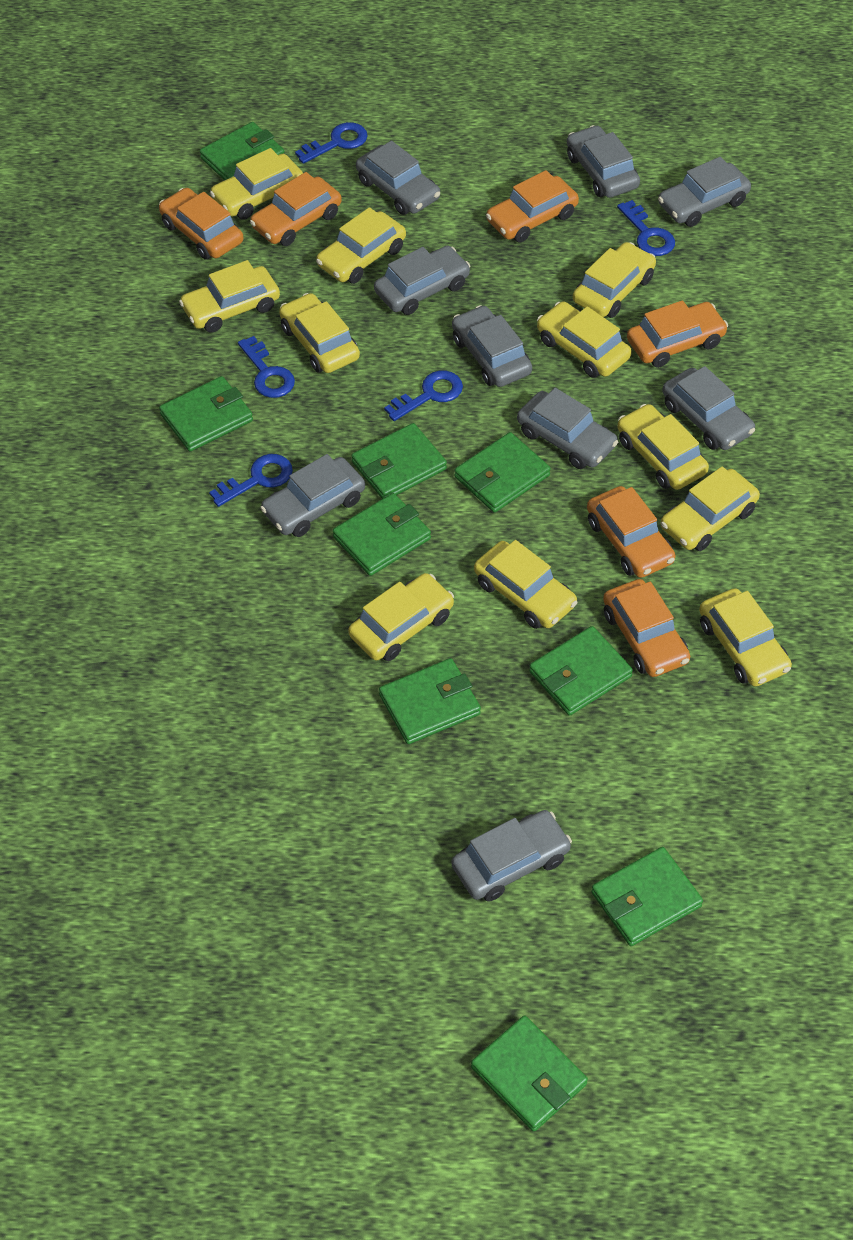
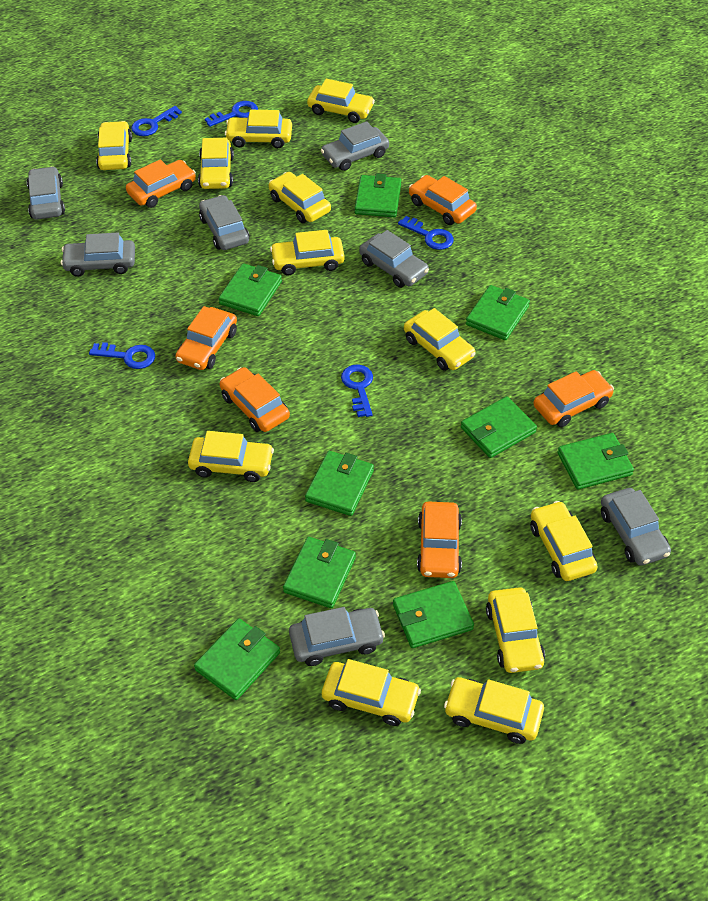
grey car: [260,454,365,537] [356,141,440,215] [374,246,470,315] [451,810,572,902] [452,305,532,387] [517,388,618,469] [567,125,640,198] [658,157,751,227] [662,366,755,450] = 9 -> [27,166,65,219] [61,233,135,277] [199,195,249,250] [289,607,385,666] [321,121,389,171] [359,230,429,288] [601,488,671,566] = 7
yellow car: [179,260,280,333] [210,148,303,220] [279,293,360,373] [316,207,406,284] [348,573,454,661] [474,540,578,629] [537,301,632,378] [573,242,656,318] [617,404,709,490] [660,467,760,551] [699,588,792,687] = 11 -> [96,121,132,170] [188,431,274,482] [198,138,234,189] [225,110,292,148] [269,172,331,223] [270,230,345,275] [307,79,375,123] [322,659,421,726] [404,308,476,371] [444,677,544,744] [486,587,545,673] [530,501,598,581] = 12

